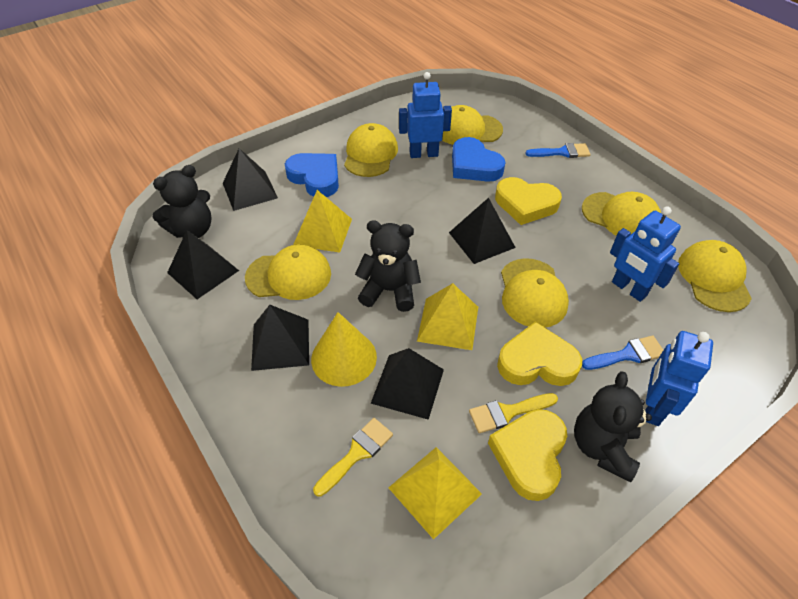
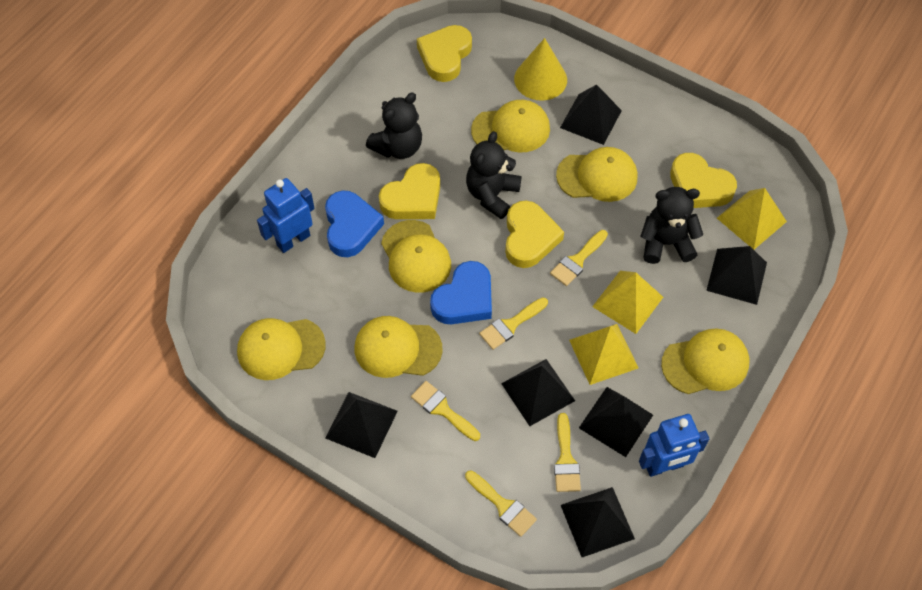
black pyramid: [167,230,239,299] [223,148,278,211] [251,305,309,371] [371,348,444,420] [449,198,516,264] = 5 -> [326,392,398,458] [501,359,575,426] [560,84,622,145] [561,487,635,557] [579,387,653,457] [706,246,767,305] = 6
blue brush: [525,143,591,158] [582,336,663,370] = 2 -> none = 0
blue robot: [399,72,452,158] [610,206,681,302] [645,331,713,426] = 3 -> [257,178,315,253] [639,414,709,477] = 2
yellow brush: [313,418,393,497] [469,393,558,433] = 2 -> [411,381,480,441] [465,471,537,537] [479,297,548,350] [550,230,608,286] [554,413,581,492] = 5
yellow heart: [488,409,567,501] [495,177,562,225] [497,322,582,386] = 3 -> [379,163,440,219] [417,25,472,82] [505,201,564,268] [670,153,737,208] = 4

